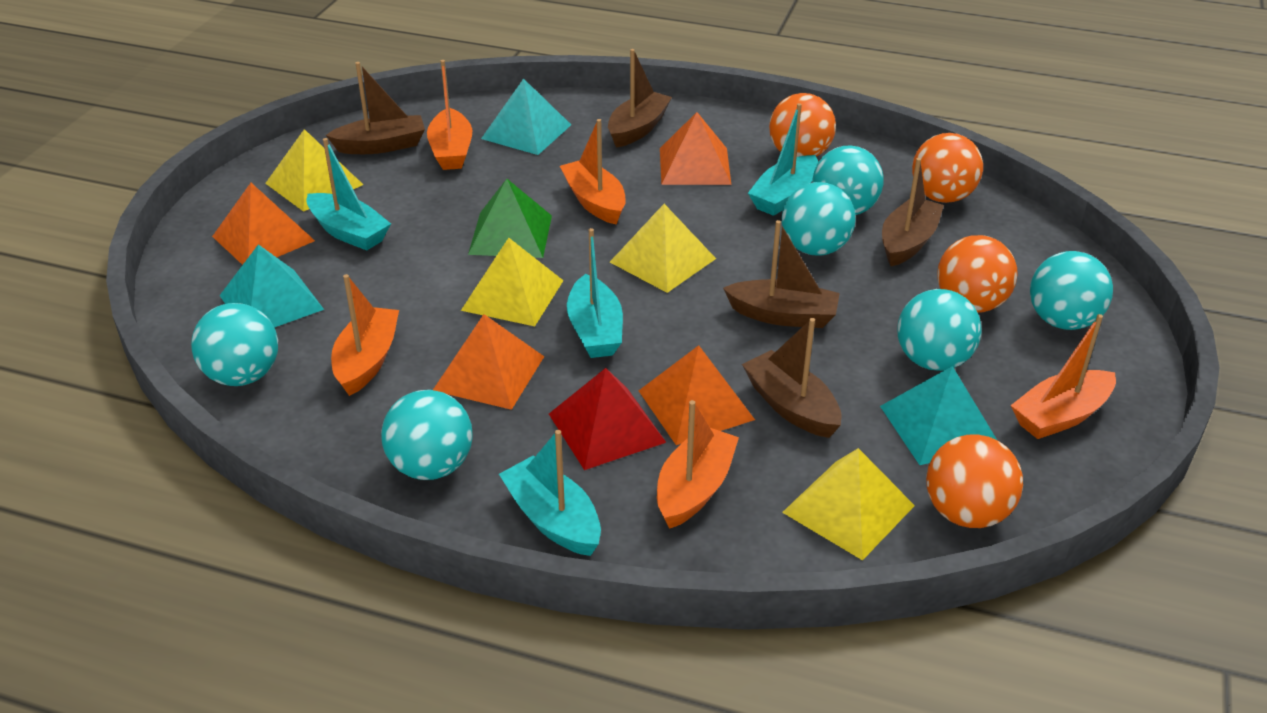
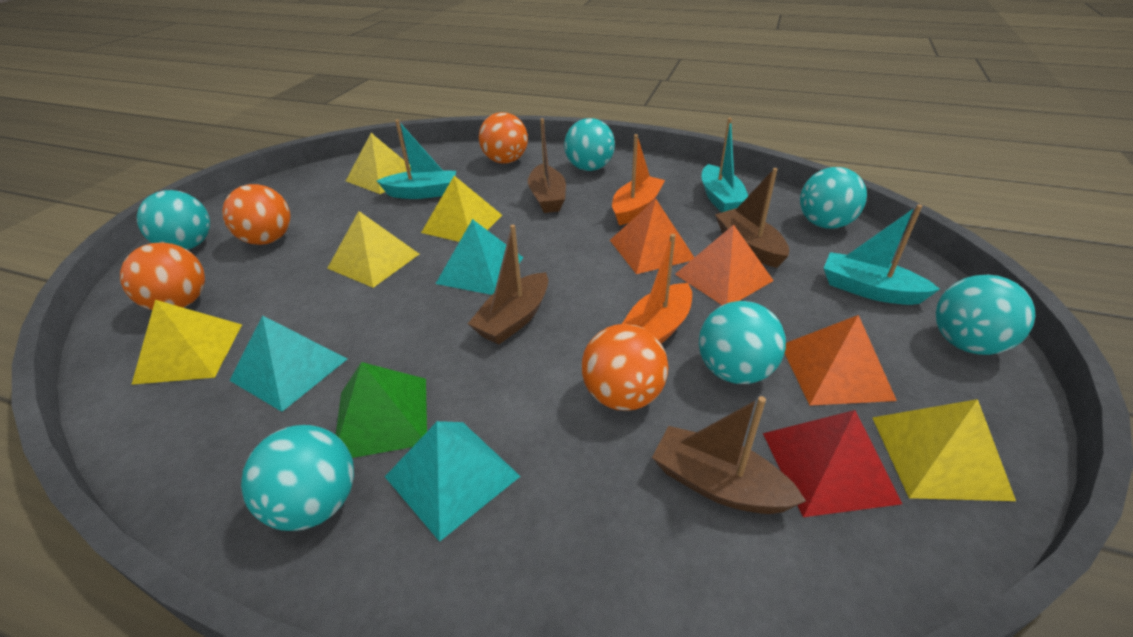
brown boat: [326,62,425,154] [608,49,672,148] [723,220,840,328] [742,318,841,438] [882,158,944,266] = 5 -> [468,225,548,344] [528,118,566,213] [652,396,806,514] [715,168,789,268] = 4
orange boat: [331,274,399,396] [427,60,472,170] [560,119,626,224] [657,400,739,529] [1011,314,1116,439] = 5 -> [612,134,665,225] [622,234,692,344] = 2
orange pyramid: [212,183,315,265] [433,314,544,410] [639,345,755,445] [660,112,731,185] = 4 -> [610,199,694,274] [675,225,774,305] [785,315,897,406] = 3
turquoise boat: [306,138,391,250] [499,430,601,556] [567,228,623,358] [748,103,818,216] = 4 -> [377,120,456,199] [702,118,748,212] [824,204,940,305] = 3
yellow pyramid: [265,129,364,212] [461,238,564,326] [610,204,716,293] [782,448,915,560] = 4 -> [131,300,242,385] [327,211,419,288] [346,133,411,194] [421,176,502,242] [872,399,1016,501] = 5

